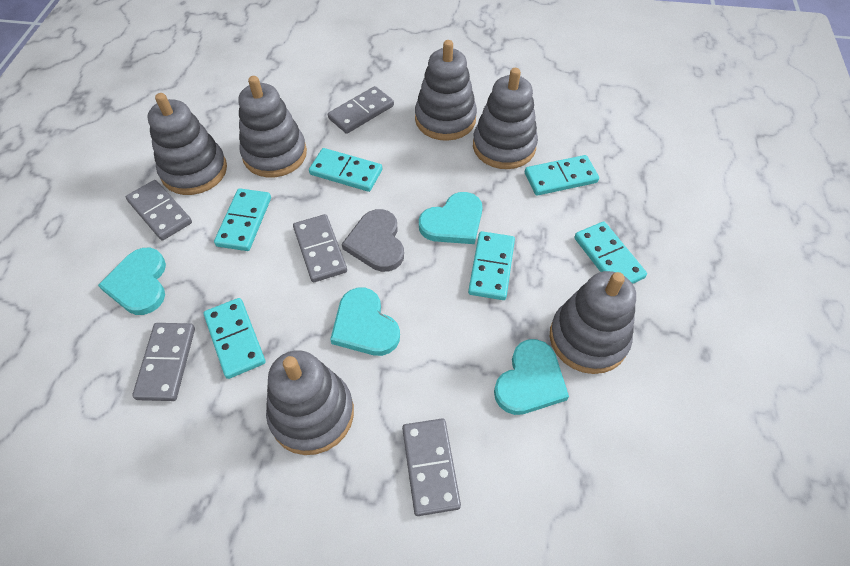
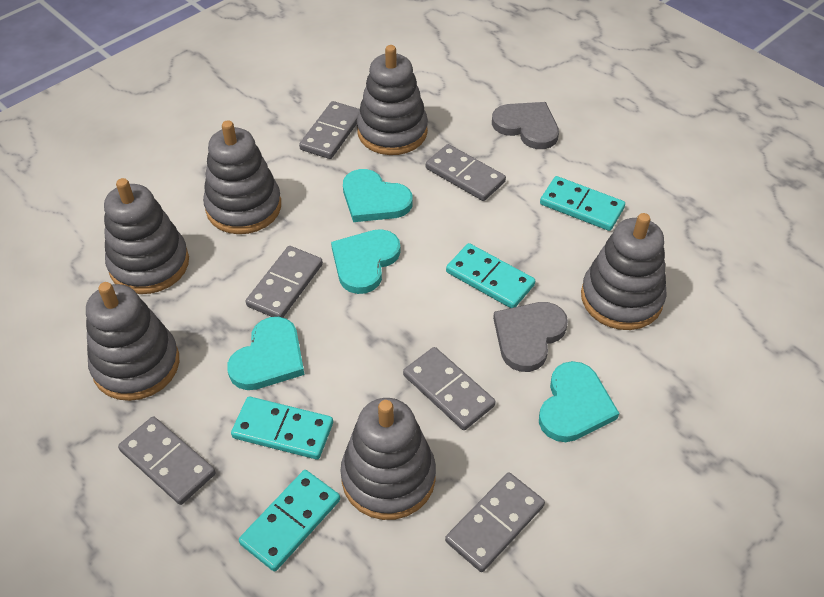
grey domino: [126,180,192,241] [132,323,195,401] [293,214,347,282] [328,86,394,134] [402,419,461,516] = 5 -> [118,416,216,505] [246,246,323,318] [299,101,360,159] [403,347,496,430] [426,144,506,201] [445,473,545,572] = 6
grey heart: [342,209,404,272] = 1 -> [492,102,559,149] [493,302,568,372] = 2
turquoise domino: [204,298,265,379] [214,188,271,251] [309,148,382,192] [468,231,515,300] [525,155,599,196] [574,222,647,284] = 6 -> [231,397,333,459] [239,470,340,572] [446,243,535,308] [540,176,625,231] = 4

